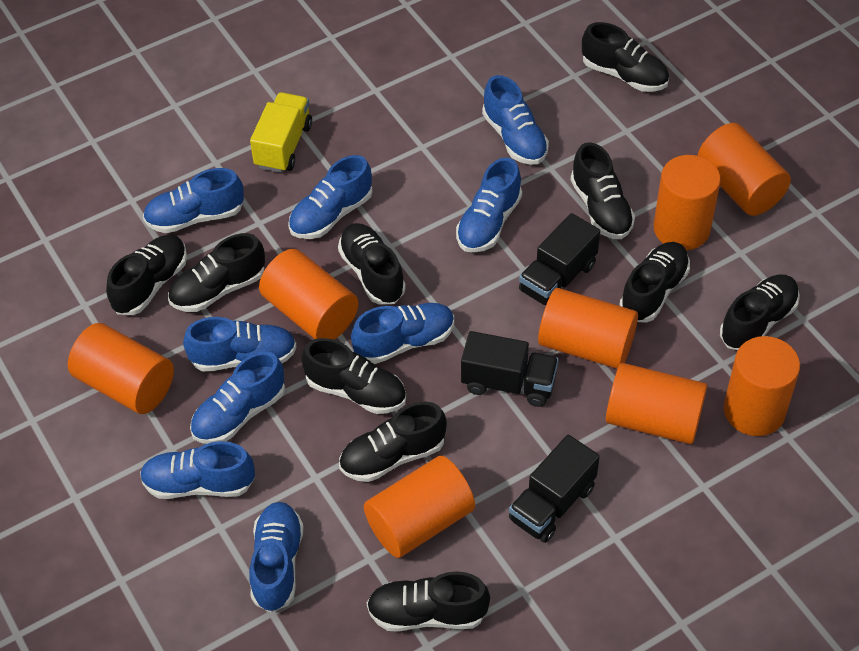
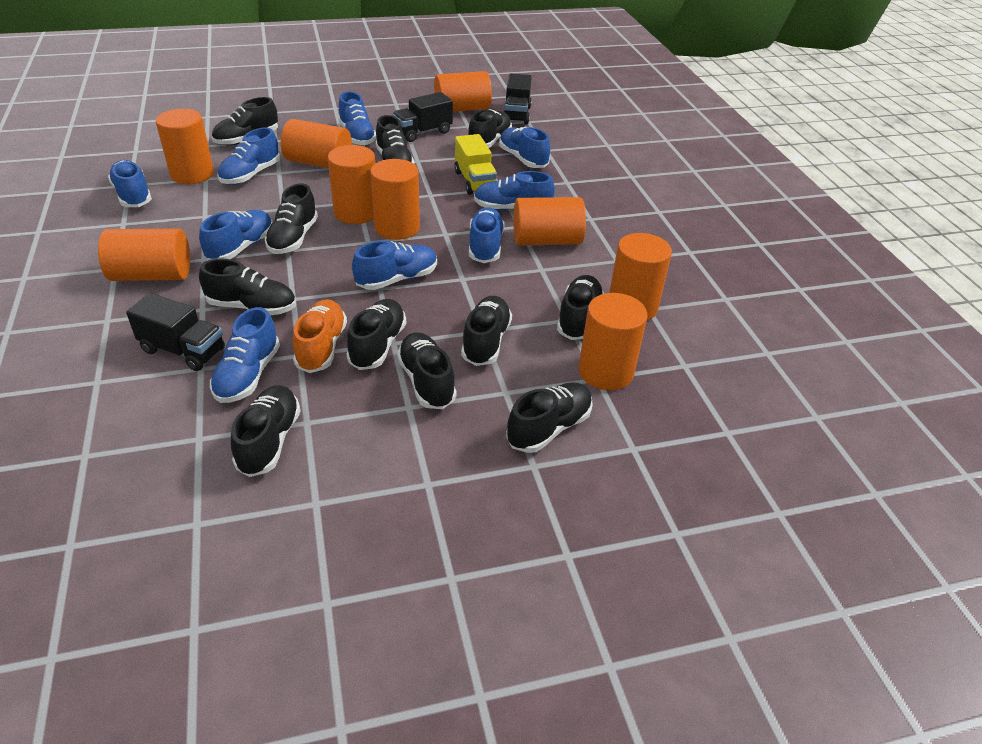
black shoe: [106,235,187,315] [168,233,265,312] [301,338,406,414] [338,223,406,305] [339,402,447,482] [367,571,490,632] [571,142,635,239] [582,22,669,92] [619,242,690,323] [720,275,800,350] = 10 -> [199,259,296,315] [212,97,278,146] [231,385,301,477] [265,183,318,254] [346,299,406,370] [375,115,415,164] [397,332,457,409] [461,296,512,366] [468,109,512,148] [506,382,593,453] [557,275,604,340] = 11
orange cylinder: [68,323,174,414] [259,249,359,340] [364,456,475,558] [538,288,638,369] [606,363,707,444] [654,155,721,250] [698,123,791,216] [724,336,800,436] = 8 -> [98,228,190,281] [156,109,214,184] [281,119,352,168] [328,145,375,224] [370,159,420,240] [434,71,492,112] [513,197,586,245] [579,293,647,390] [609,233,672,320] = 9
orange shoe: none = 0 -> [293,299,347,373] = 1

